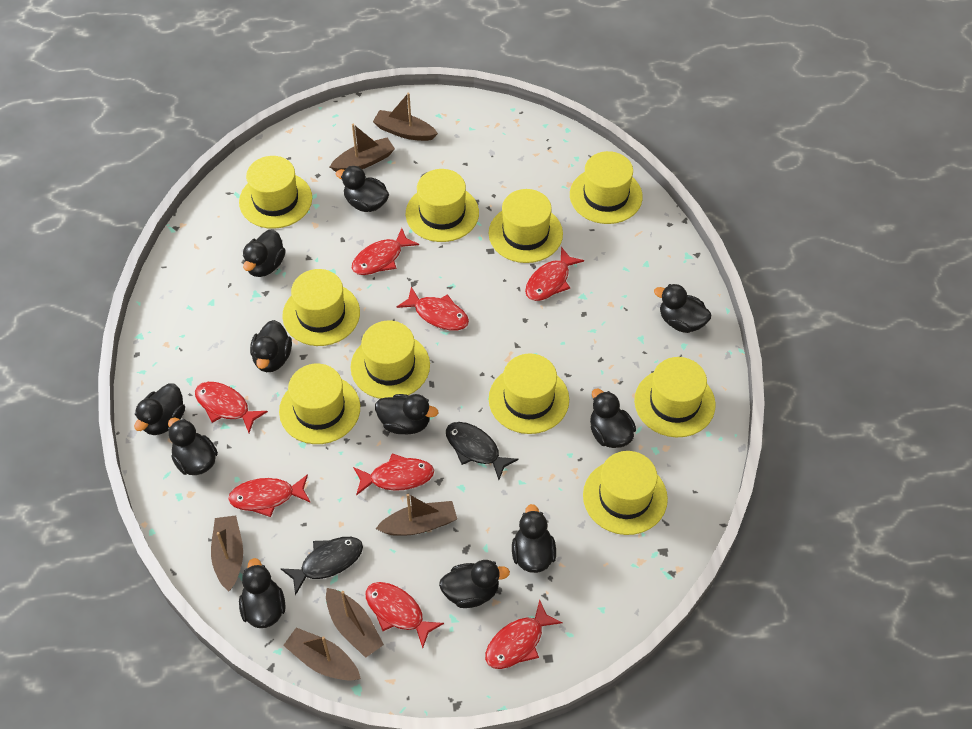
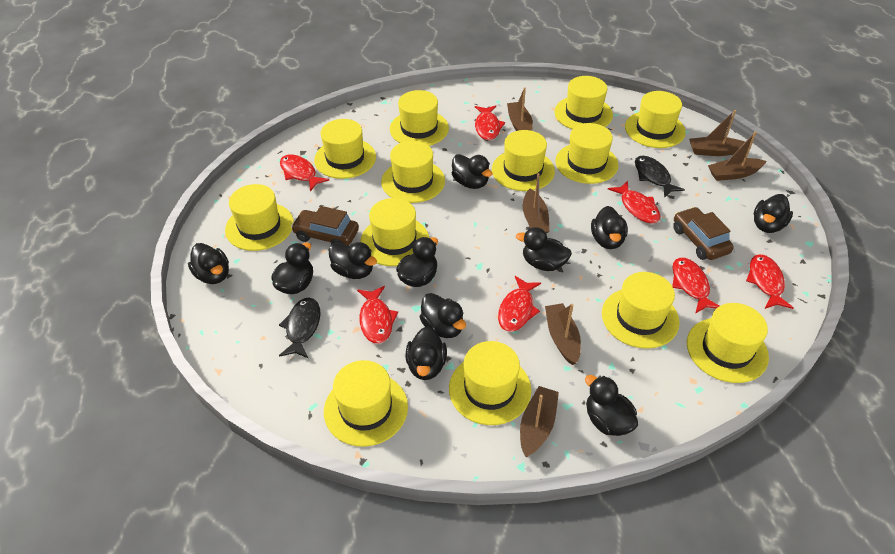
brown car: none = 0 -> [291,206,359,245] [673,207,734,260] = 2
red fish: [195,382,268,433] [228,474,311,517] [352,228,419,275] [353,453,434,495] [365,582,444,648] [396,287,469,331] [485,600,563,669] [525,247,584,301] = 8 -> [280,154,329,191] [357,286,398,344] [475,105,505,140] [498,276,541,332] [608,181,661,224] [672,257,719,314] [746,254,794,309] = 7
yellow hat: [239,156,312,229] [279,364,360,444] [282,269,360,346] [351,321,430,399] [406,169,479,242] [489,189,563,263] [489,353,569,434] [570,151,643,224] [583,451,668,535] [634,357,716,437] = 10 -> [225,184,294,251] [314,119,376,179] [324,360,408,447] [360,198,429,266] [381,141,445,203] [390,90,449,146] [449,341,531,425] [492,130,555,191] [554,76,613,129] [555,123,618,184] [602,272,680,349] [625,91,686,148] [687,303,769,383] = 13

